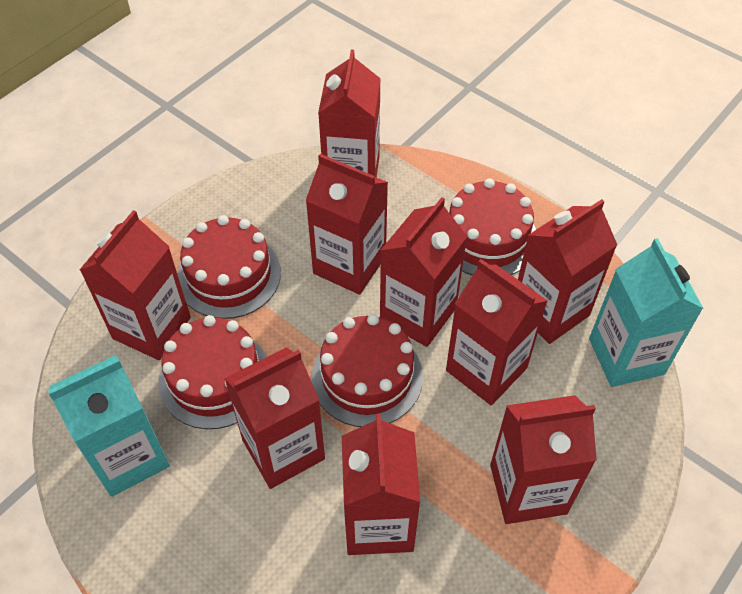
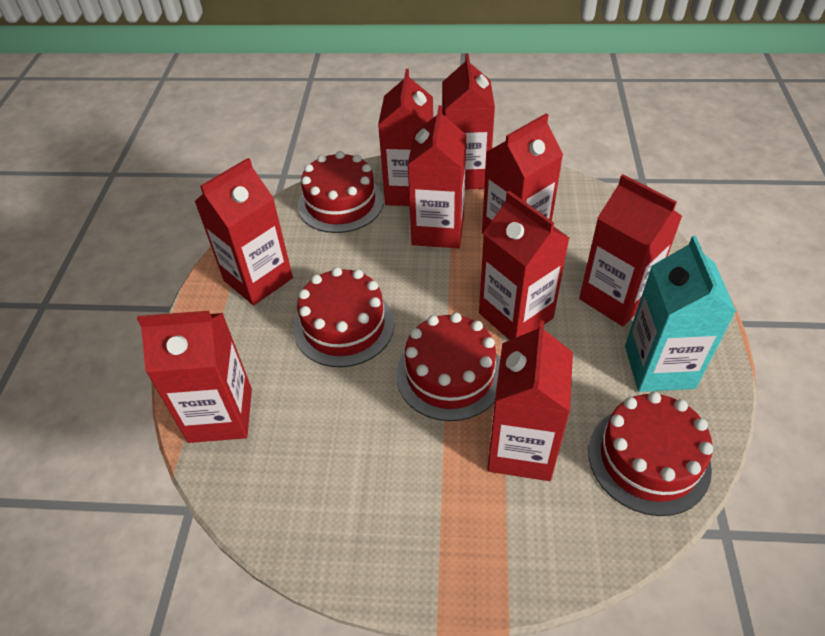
turquoise carton: [48,355,170,497] [589,238,704,387] = 2 -> [625,236,736,392] = 1

